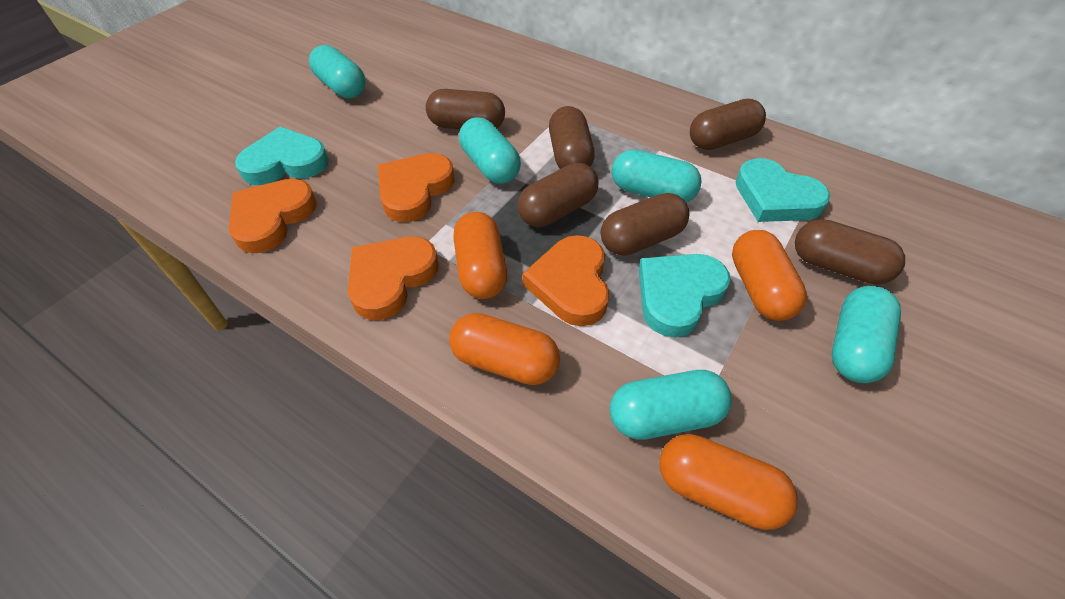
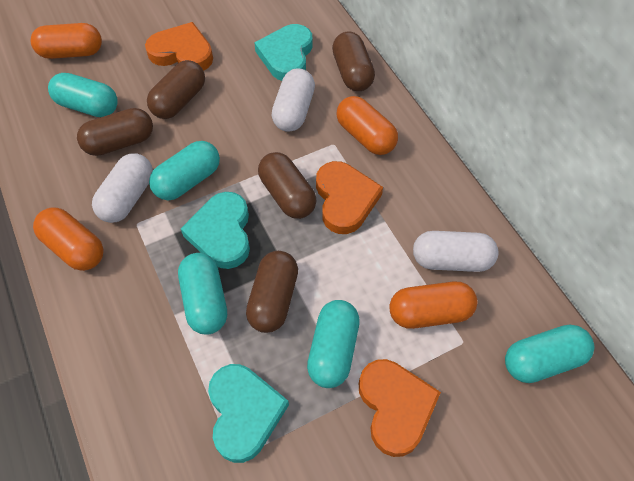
brown capsule: [426,89,505,129] [517,163,598,227] [549,106,595,169] [601,193,690,255] [690,99,766,150] [795,219,905,284] = 6 -> [77,108,153,156] [147,60,205,119] [246,251,298,333] [258,152,316,219] [332,31,375,91] = 5
orange heart: [229,179,317,254] [348,237,439,320] [378,153,455,222] [523,235,609,326] = 4 -> [145,22,213,71] [316,161,383,234] [359,359,441,457] = 3
white capsule: none = 0 -> [92,153,153,223] [271,68,315,132] [413,231,498,272] = 3

